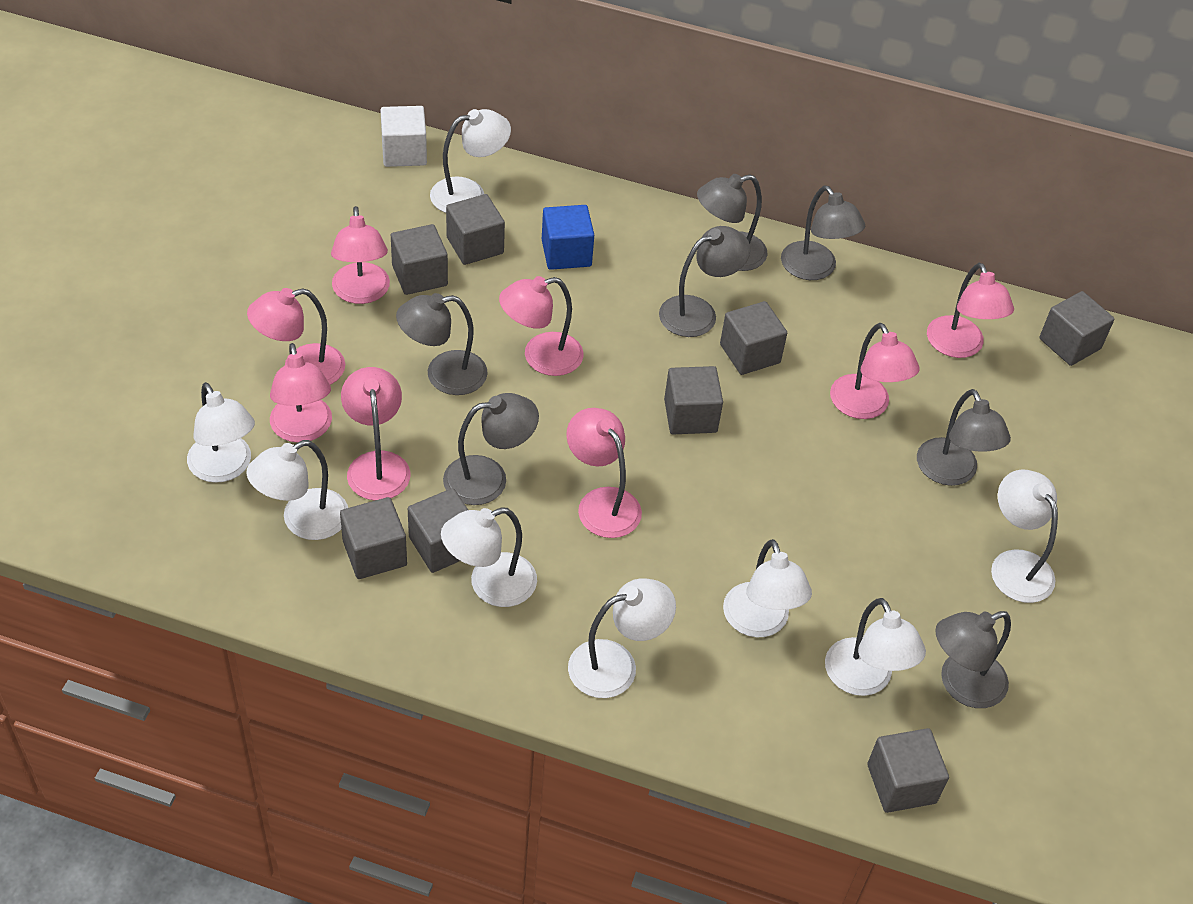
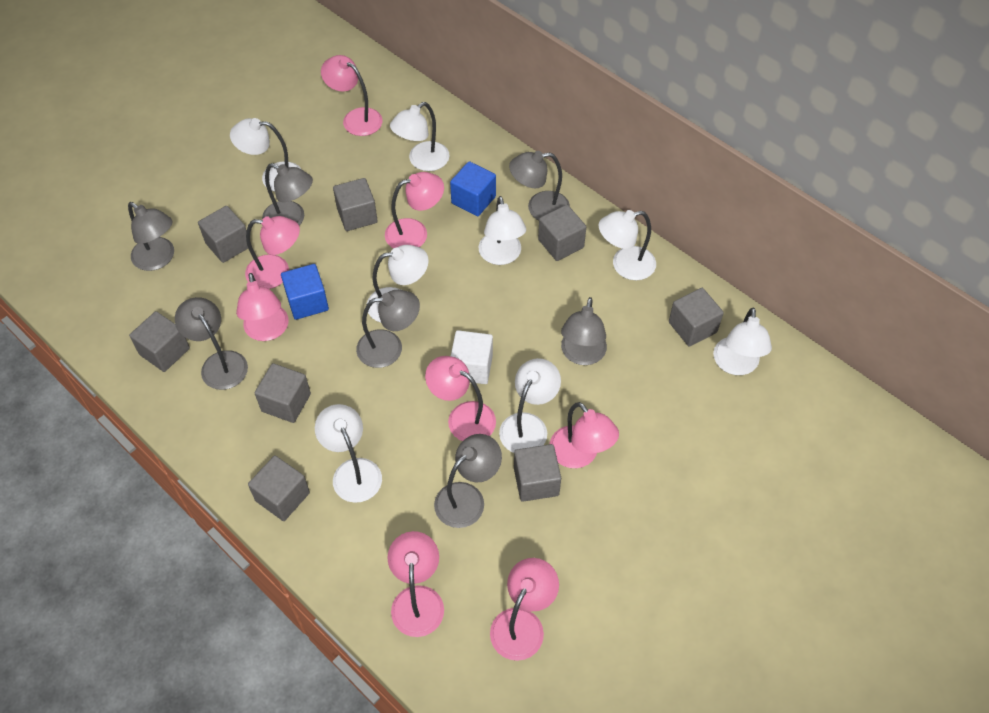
blue cube: [542,205,594,270] = 1 -> [281,264,329,320] [450,161,496,216] = 2

